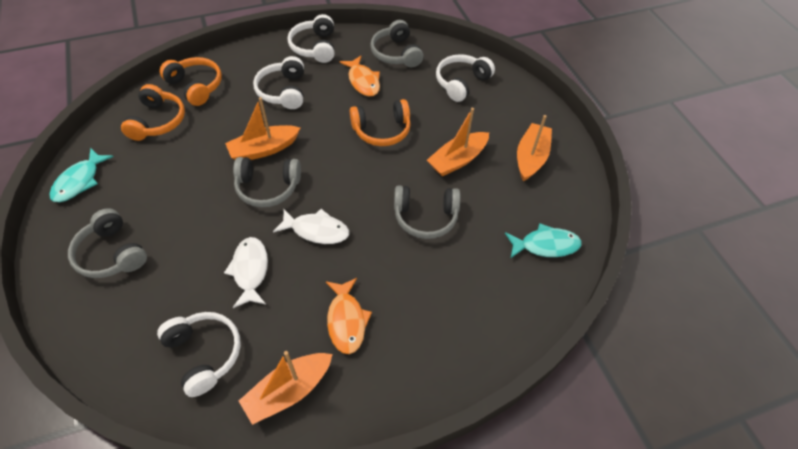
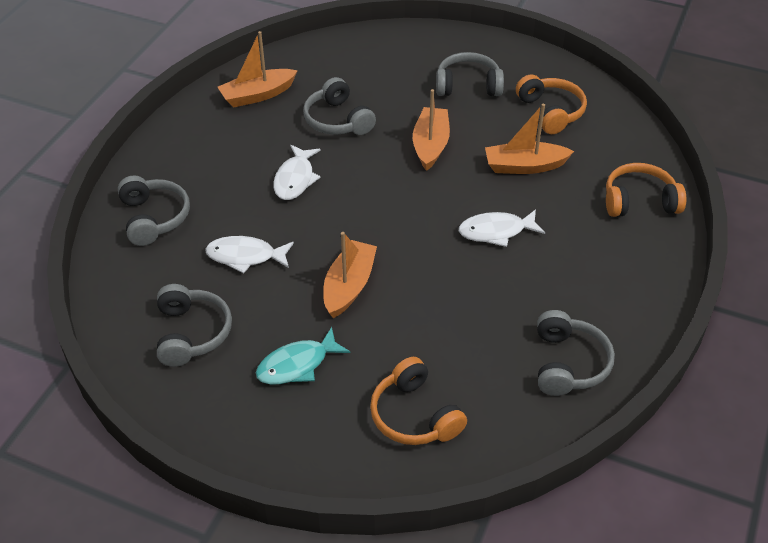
grey headphones: [68,208,147,278] [233,157,301,207] [370,20,424,67] [394,185,460,239] = 4 -> [118,176,190,246] [157,284,232,367] [303,77,376,135] [436,52,504,96] [537,310,615,396] = 5
orange fish: [326,278,372,354] [340,56,380,96] = 2 -> none = 0
turquoise fish: [49,148,114,202] [505,223,582,259] = 2 -> [256,327,350,385] = 1
white fish: [224,237,268,308] [273,208,349,244] = 2 -> [205,236,294,274] [273,145,321,200] [459,209,545,247] = 3
white headphones: [157,312,241,397] [253,56,304,109] [288,14,334,63] [436,54,495,102] = 4 -> none = 0

